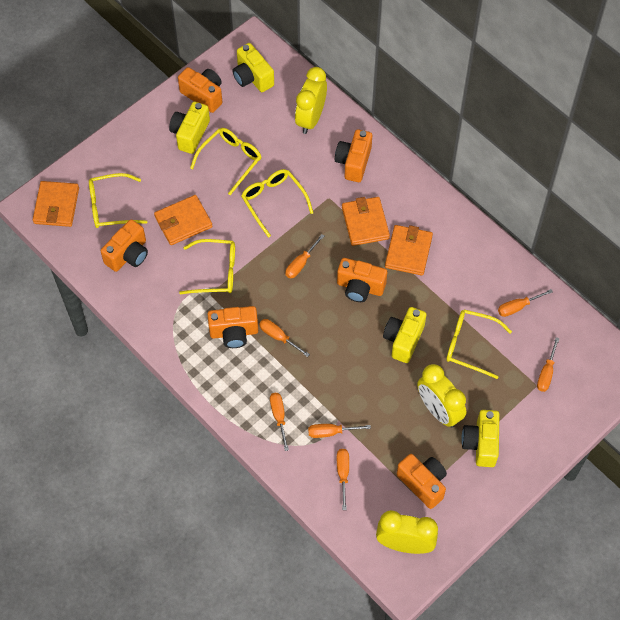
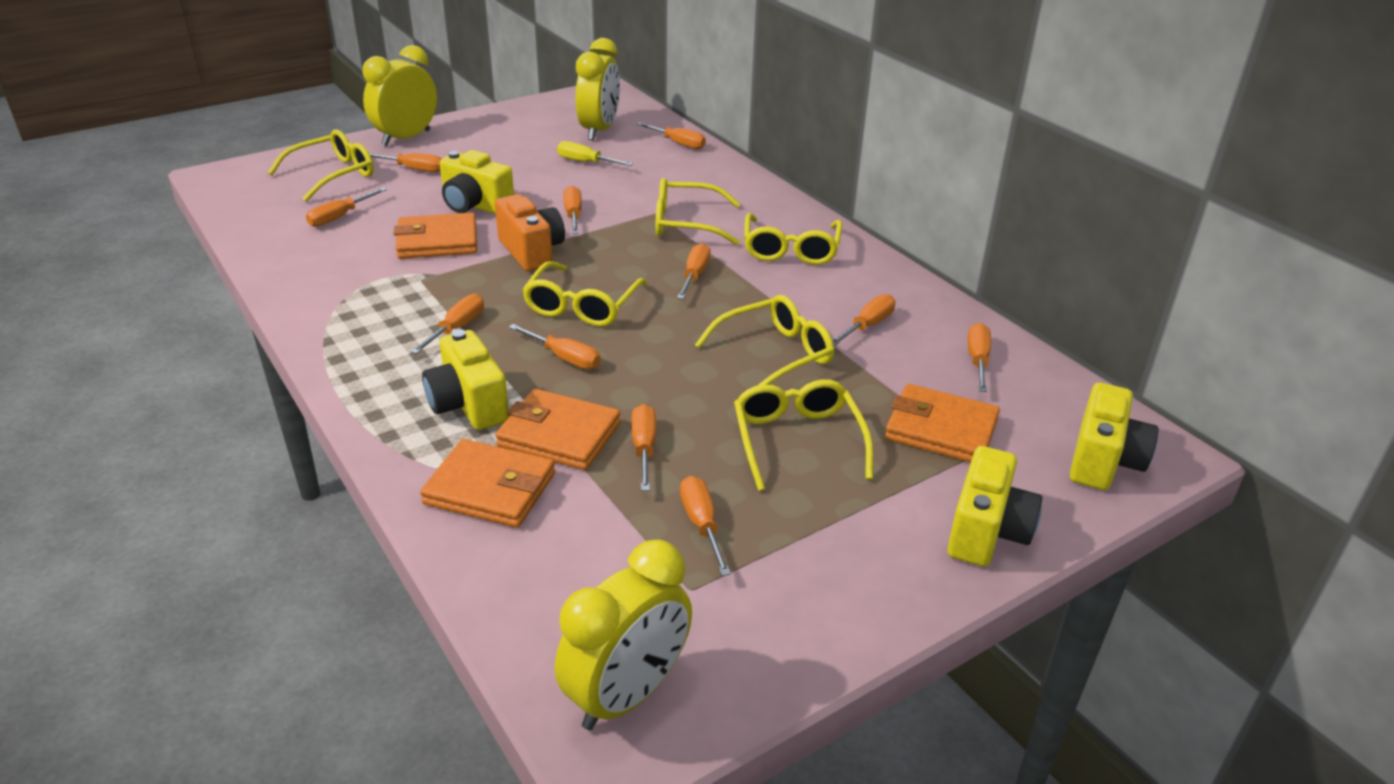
orange camera: [101,219,148,272] [178,67,222,113] [208,306,258,348] [335,129,372,182] [337,258,387,302] [397,454,447,509] = 6 -> [495,194,565,271] = 1
orange screwdriver: [259,319,310,357] [270,393,289,451] [285,234,324,279] [308,424,371,438] [337,449,349,510] [498,289,553,317] [537,337,560,392] = 7 -> [306,188,387,227] [369,153,442,172] [411,294,484,354] [509,324,601,369] [563,186,582,234] [632,404,656,491] [637,122,706,149] [677,243,711,299] [680,476,731,576] [832,294,895,346] [968,323,991,392] = 11
yellow glasses: [89,173,147,228] [179,239,235,294] [190,128,261,195] [241,169,313,238] [446,310,512,379] = 5 -> [268,129,374,202] [522,261,647,327] [656,178,740,245] [695,295,834,386] [734,379,873,491] [744,213,842,265] = 6
yellow screwdriver: none = 0 -> [557,141,633,166] = 1

